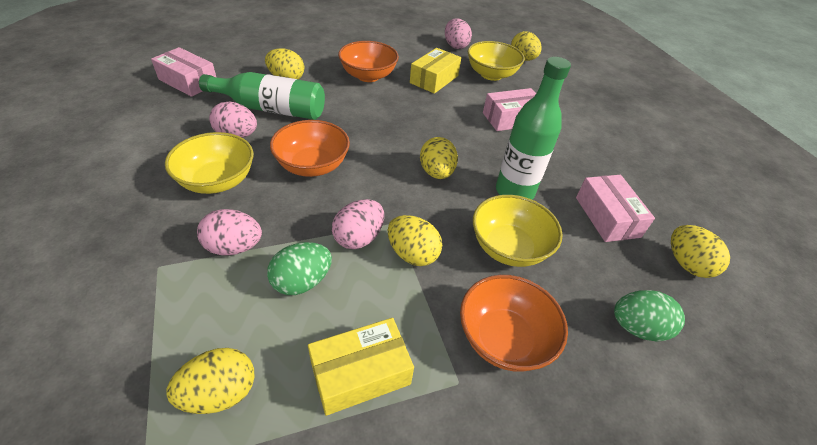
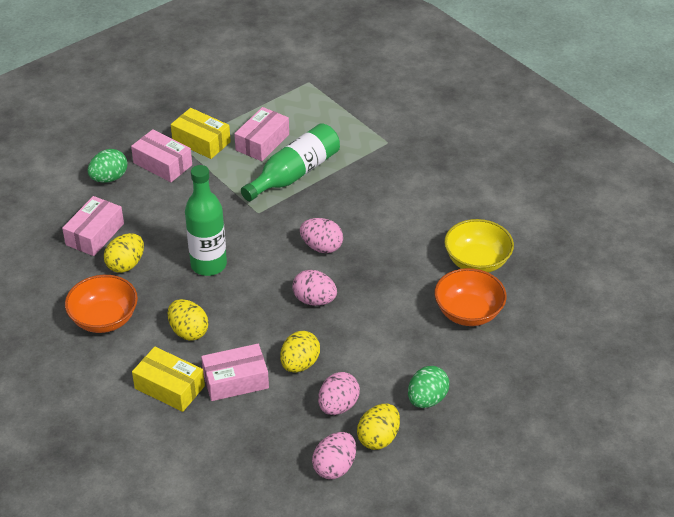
orange bowl: [270,120,350,177] [338,41,399,82] [460,275,568,372] = 3 -> [65,275,138,333] [435,268,507,326] = 2
pink box: [151,47,216,97] [483,88,536,131] [576,175,655,242] = 3 -> [62,196,124,256] [131,129,192,182] [201,344,269,401] [234,107,289,161] = 4
yellow bowl: [165,132,253,194] [468,41,525,81] [473,195,562,267] = 3 -> [444,219,514,273] = 1
yellow egg: [167,348,255,414] [265,48,304,79] [388,215,442,266] [420,137,458,179] [511,31,542,61] [671,225,730,278] = 6 -> [104,233,144,273] [168,299,208,341] [280,331,320,372] [357,404,400,450] = 4

